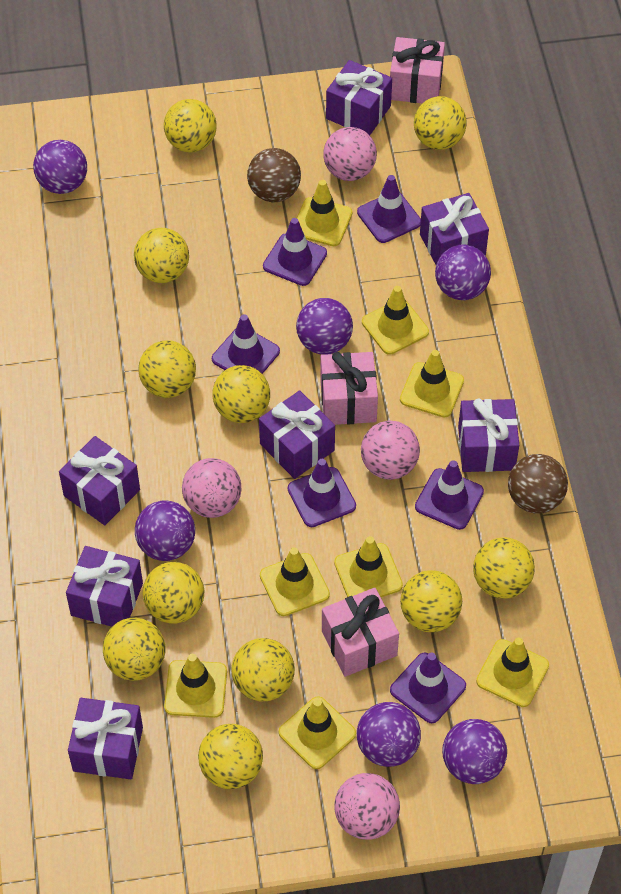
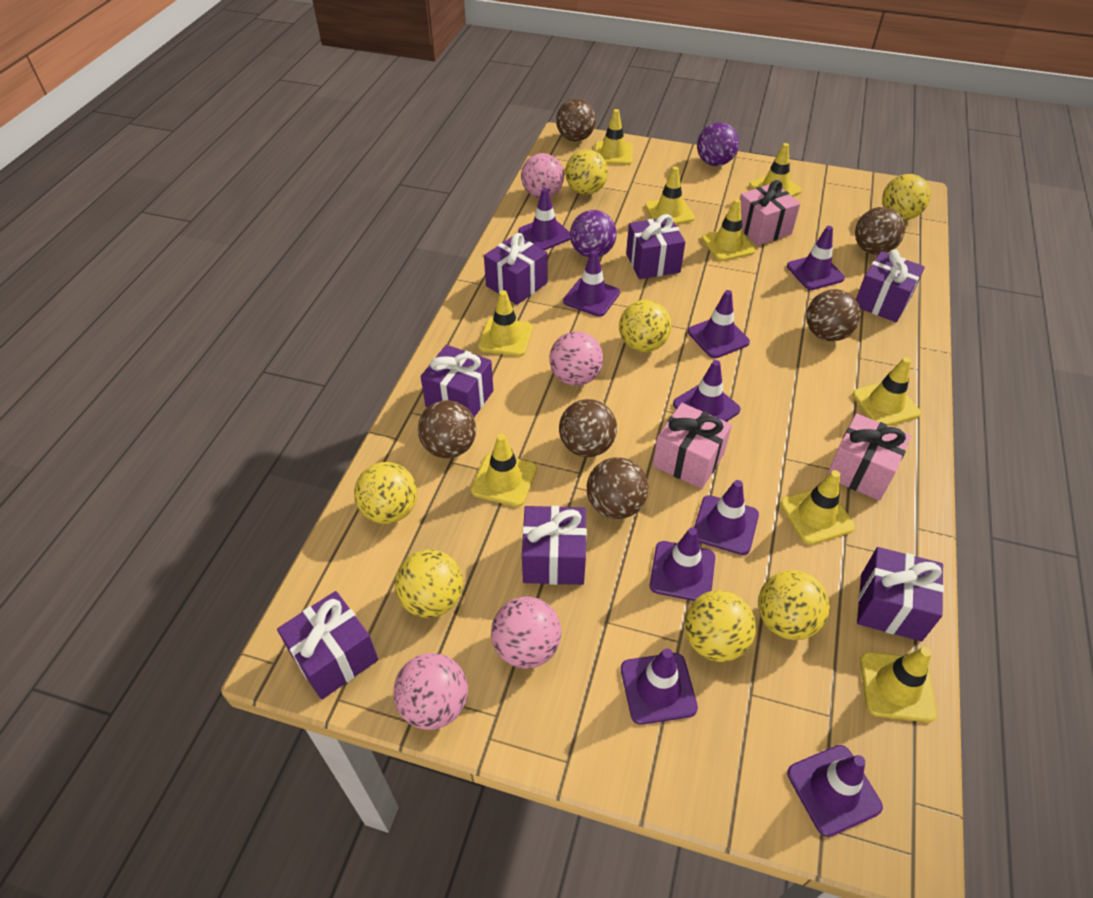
brown ball: [247,148,301,202] [508,454,568,514] = 2 -> [418,400,476,458] [556,99,596,141] [559,399,617,457] [587,457,648,519] [806,289,861,341] [855,207,905,255] = 6
purple ball: [33,140,87,194] [135,501,195,561] [296,298,353,355] [357,702,421,767] [435,245,491,300] [442,719,507,784] = 6 -> [570,210,616,257] [697,122,739,166] = 2
purple traffic cone: [212,314,280,374] [263,218,327,286] [288,459,356,527] [357,175,421,243] [390,653,466,723] [415,460,484,530] = 6 -> [518,188,570,250] [563,250,620,317] [621,648,698,725] [650,528,715,601] [673,360,741,422] [688,290,750,358] [694,480,759,555] [787,226,845,290] [787,745,883,837] = 9
yellow ball: [103,618,166,681] [134,228,189,283] [138,340,196,398] [143,562,204,624] [164,99,217,152] [198,724,263,789] [212,365,270,423] [231,638,295,701] [400,570,462,632] [414,96,467,150] [473,537,535,599] = 11 -> [354,462,417,524] [395,550,463,618] [565,149,608,195] [619,300,671,352] [685,590,756,662] [758,570,830,640] [882,174,931,220] = 7
yellow traffic cone: [164,654,227,718] [260,547,330,616] [278,696,356,769] [297,180,352,246] [334,536,403,597] [362,286,429,355] [400,350,464,418] [476,637,549,707] = 8 -> [471,434,537,507] [478,290,532,356] [595,109,633,165] [645,166,695,225] [702,199,755,261] [749,143,802,197] [780,470,855,545] [852,357,921,426] [860,647,937,722] = 9

